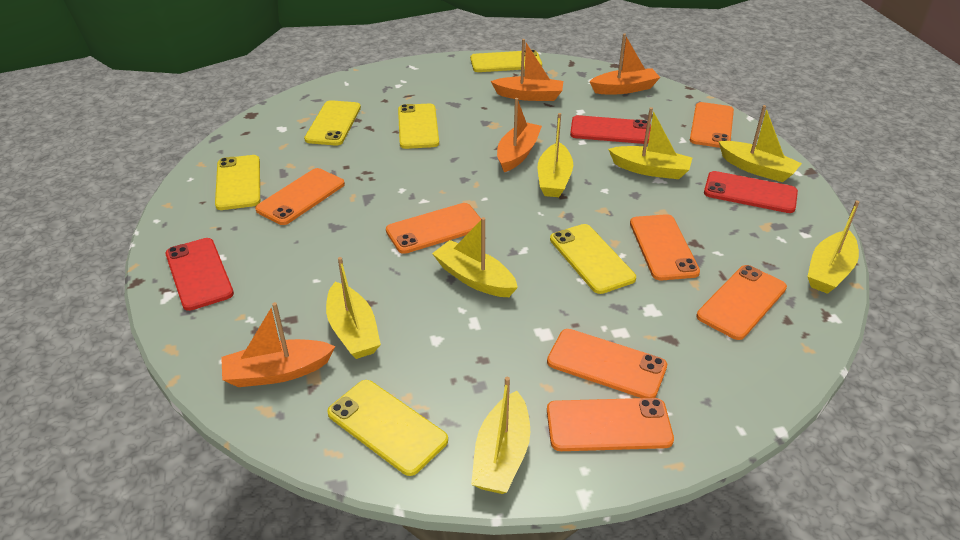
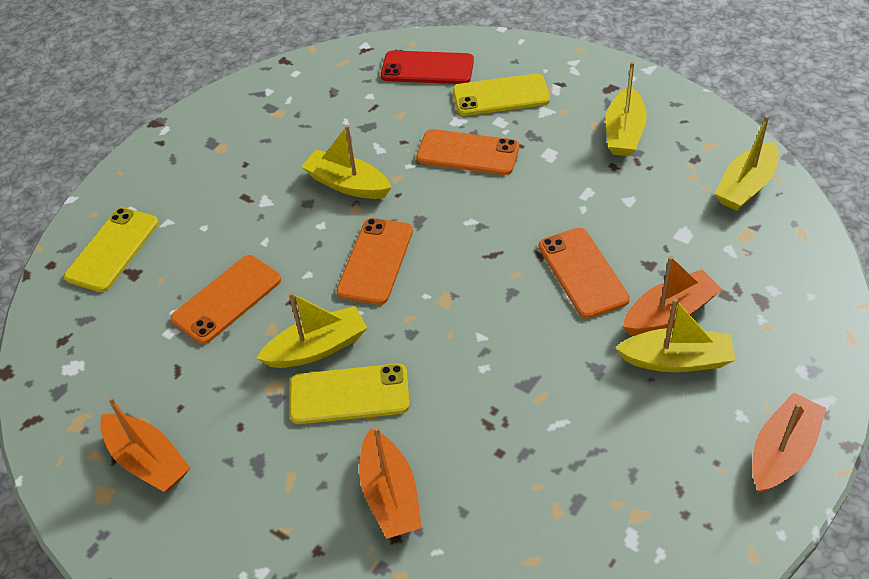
orange phone: [255,168,345,225] [386,203,481,254] [547,329,667,398] [547,398,674,451] [630,214,700,281] [690,102,734,148] [696,265,787,340] = 7 -> [171,255,281,344] [336,218,413,305] [416,129,519,175] [539,228,630,319] = 4
red phone: [165,238,234,311] [570,115,651,144] [704,171,798,213] = 3 -> [381,50,474,84] = 1
yellow boat: [326,257,381,359] [432,217,518,297] [471,377,530,494] [538,113,573,197] [608,107,692,179] [718,105,802,182] [807,200,859,294] = 7 -> [256,292,367,368] [301,125,392,199] [606,62,647,156] [615,298,736,372] [714,115,779,211] = 5
yellow phone: [215,155,260,210] [304,100,361,146] [327,380,448,476] [398,104,439,149] [470,50,542,72] [550,224,636,294] = 6 -> [64,208,159,292] [290,364,410,424] [453,74,550,116] = 3

